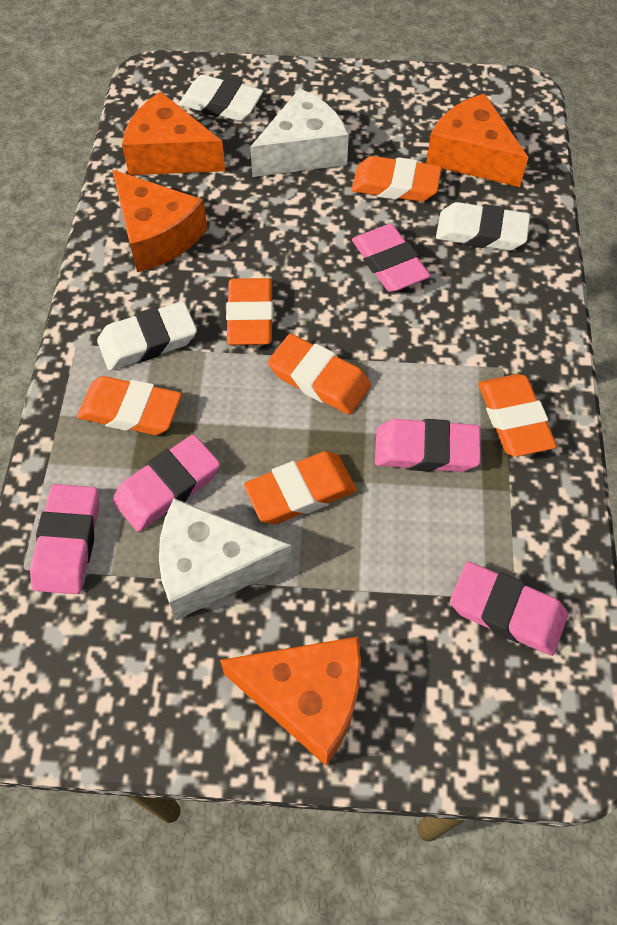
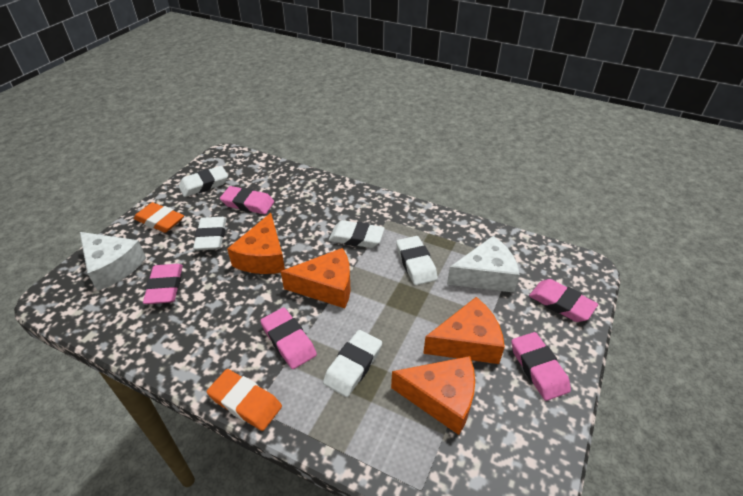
orange eraser: [77,376,182,435] [226,278,273,345] [244,451,357,524] [268,334,371,415] [352,156,442,202] [478,374,557,457] = 6 -> [134,202,184,233] [207,369,282,431] = 2
white eraser: [97,301,197,370] [179,75,263,121] [436,202,530,251] = 3 -> [178,166,228,197] [193,217,226,250] [323,330,382,397] [329,220,385,248] [396,236,438,285] = 5

